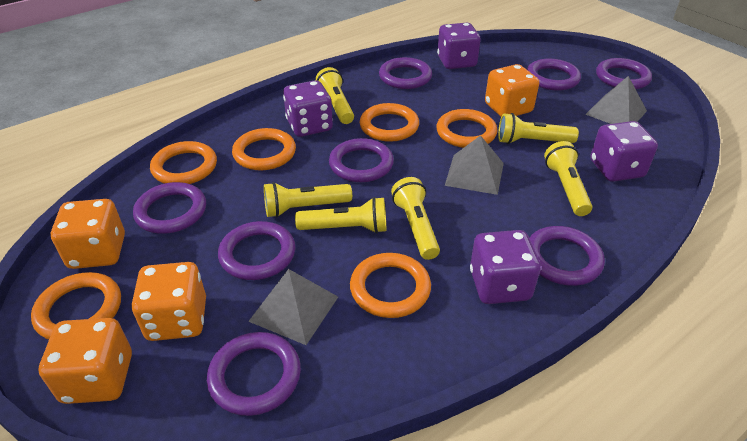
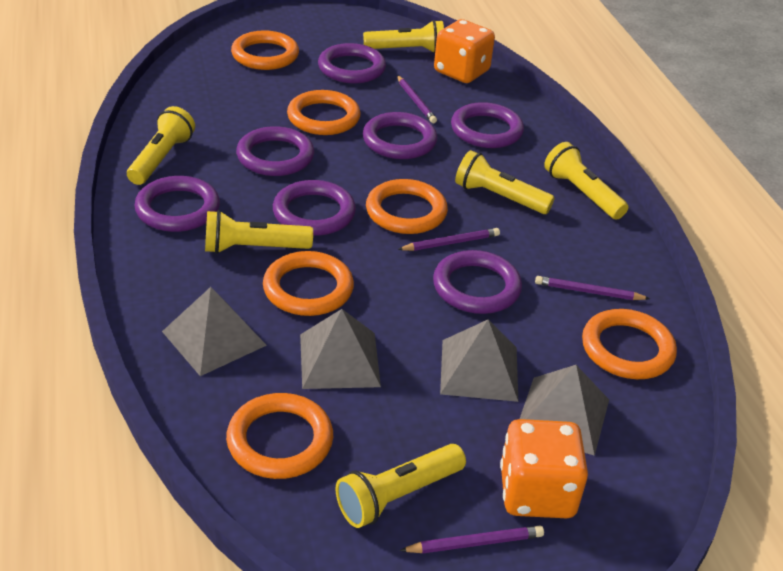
grey pyramid: [248,269,338,345] [445,135,504,195] [585,76,647,124] = 3 -> [162,287,267,376] [300,309,381,389] [440,320,518,402] [520,365,609,456] = 4
orange dice: [38,318,132,404] [51,199,125,269] [132,262,206,341] [485,64,539,117] = 4 -> [434,19,495,83] [500,419,588,518] = 2
purple dice: [283,80,333,137] [437,23,481,69] [470,230,541,304] [591,121,658,182] = 4 -> none = 0
purple pencil: none = 0 -> [397,75,437,123] [397,228,500,251] [399,526,544,554] [535,276,650,300] = 4
purple ring: [133,182,206,234] [207,332,301,416] [218,221,295,280] [329,138,394,182] [379,57,432,89] [527,59,581,91] [529,226,605,286] [596,58,652,89] = 8 -> [134,176,220,232] [236,126,314,176] [273,180,356,236] [318,43,386,83] [363,112,437,159] [433,250,522,314] [451,102,524,148] = 7

